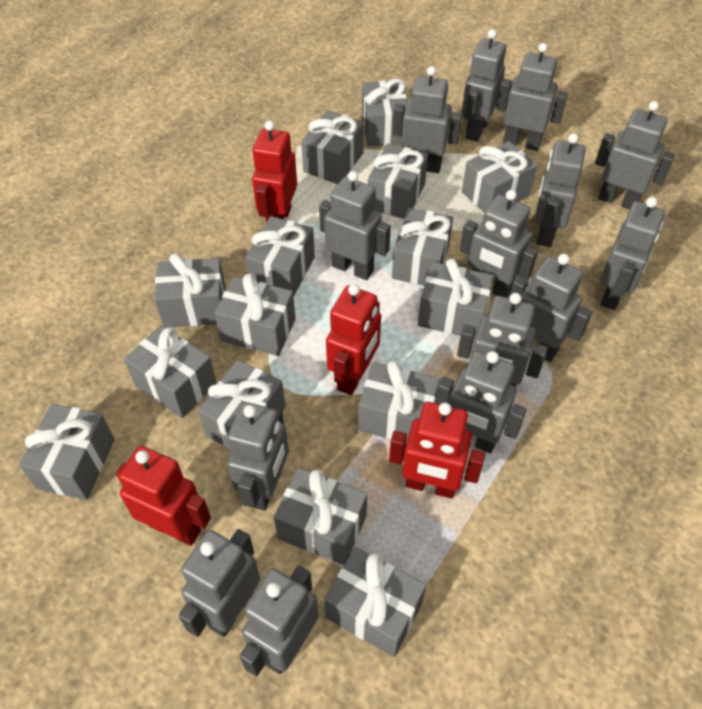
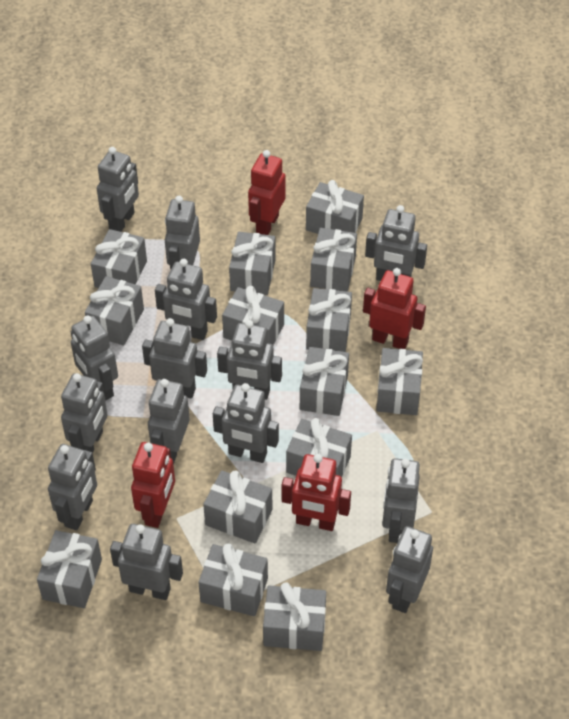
grey gift: [19,404,115,500] [124,325,217,418] [155,253,226,328] [198,360,285,449] [215,273,296,356] [246,216,315,297] [274,468,367,565] [301,110,364,184] [324,547,426,657] [358,360,440,443] [362,79,407,146] [368,143,428,219] [392,208,453,286] [418,258,494,339] [462,141,538,213] = 15 -> [37,530,102,608] [85,276,144,345] [91,229,147,288] [198,543,268,616] [203,470,272,544] [222,286,284,345] [229,232,276,295] [263,582,326,651] [286,418,352,477] [300,347,349,416] [306,180,364,234] [306,288,352,352] [310,228,357,292] [376,348,423,415] = 14

